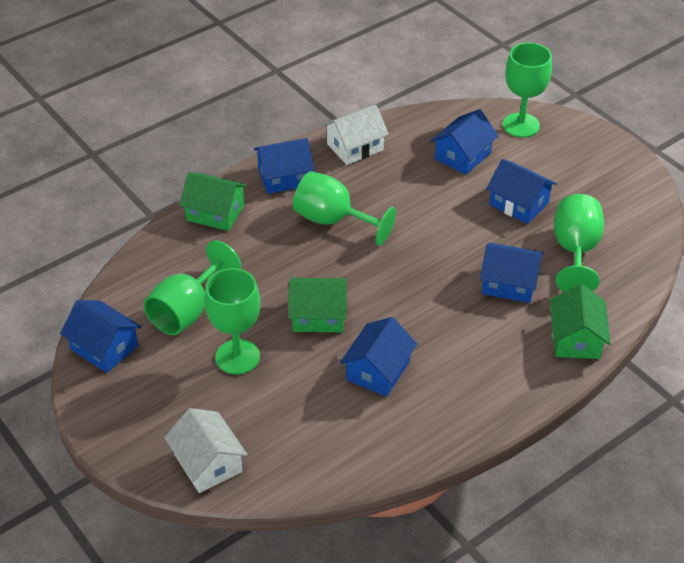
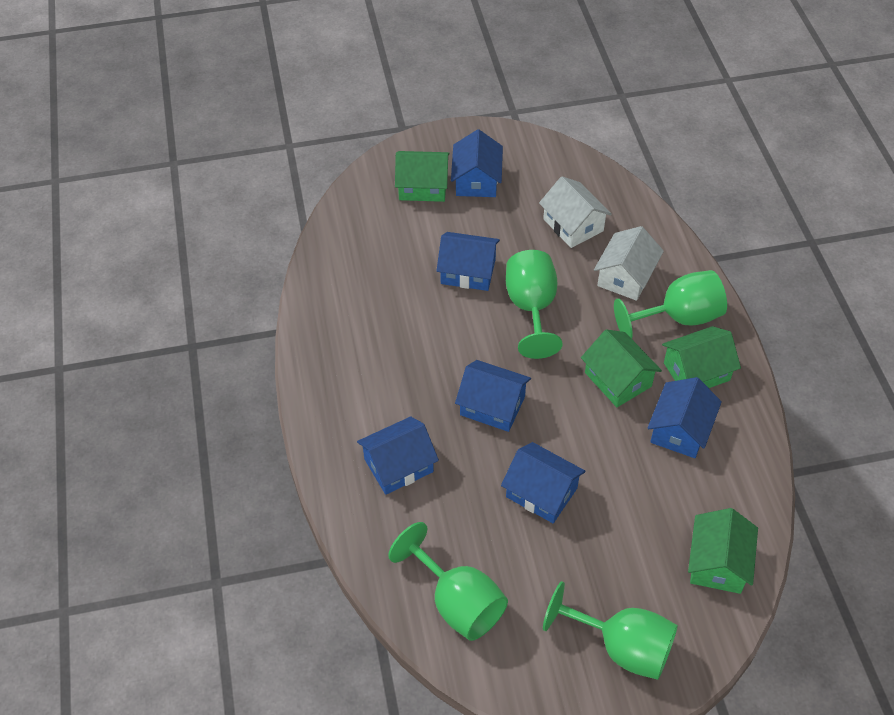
green goblet: [144,240,241,335] [204,268,260,375] [293,171,396,246] [503,43,552,138] [554,194,604,292] = 5 -> [388,522,508,641] [506,250,563,359] [543,581,678,680] [614,270,727,339] = 4
green house: [179,172,247,231] [289,278,347,332] [550,284,611,359] = 3 -> [395,151,450,202] [581,329,662,407] [662,326,741,388] [688,508,758,594] = 4

